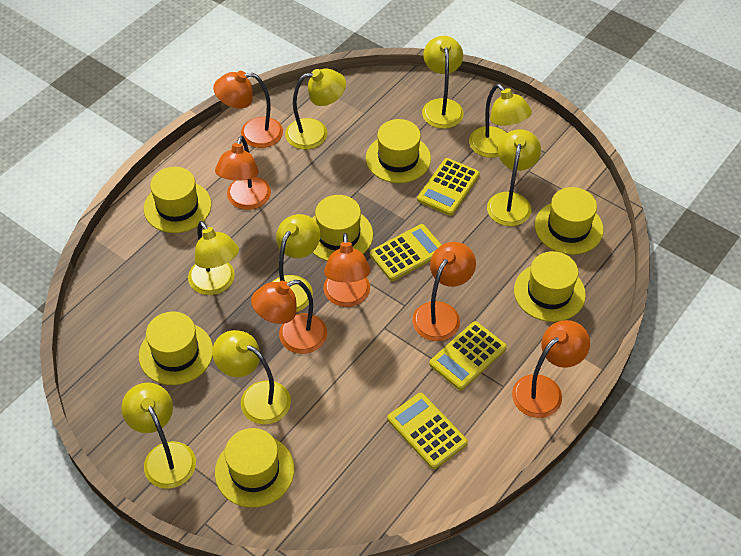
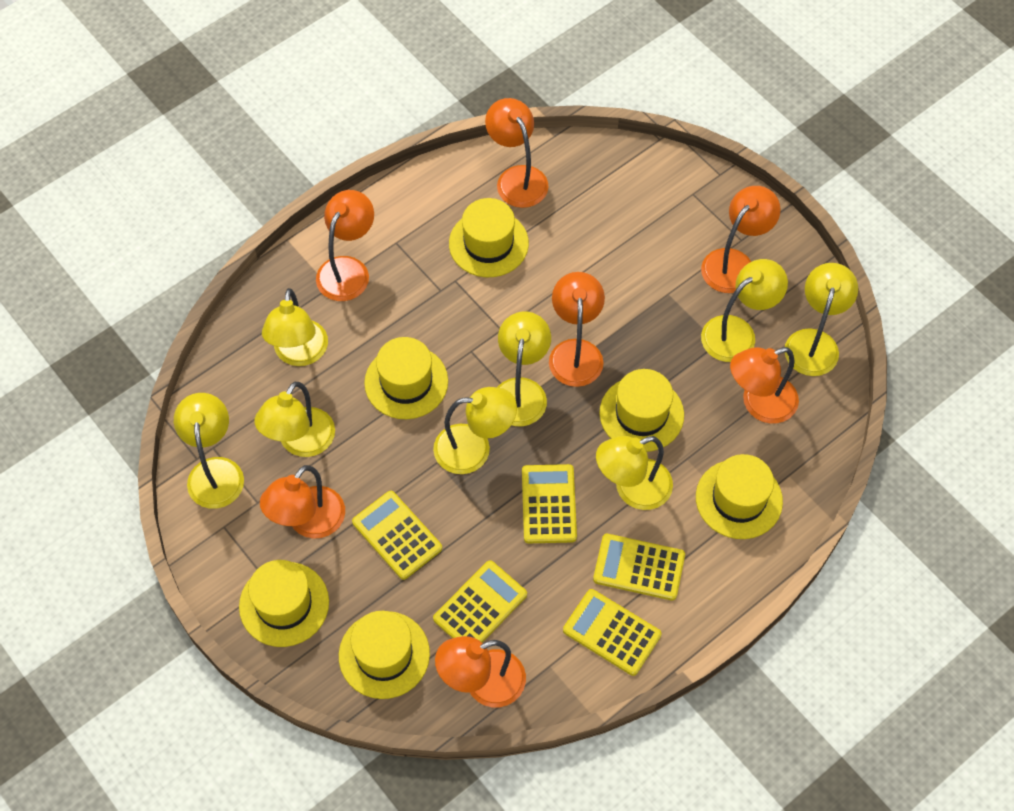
orange lamp: [213,71,283,148] [215,136,271,210] [251,280,327,354] [323,233,371,307] [412,242,476,341] [512,320,590,418] = 6 -> [260,465,345,539] [316,190,374,301] [435,636,526,707] [485,98,549,208] [549,272,605,387] [701,186,781,293] [730,347,799,424] = 7
yellow calculator: [370,224,442,281] [387,393,468,469] [417,158,480,216] [429,321,507,390] = 4 -> [352,491,442,580] [433,561,527,643] [522,464,577,543] [563,589,662,676] [593,534,685,601] = 5
yellow hat: [139,312,213,385] [144,167,212,233] [215,428,294,508] [312,195,373,261] [366,119,431,183] [514,251,586,322] [535,187,604,255] = 7 -> [239,560,329,647] [339,611,430,699] [364,337,448,419] [449,198,529,277] [599,369,684,452] [696,454,783,539] = 6

